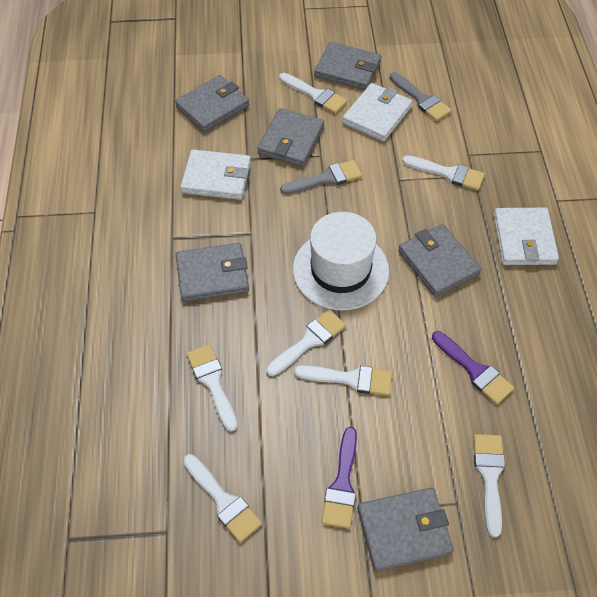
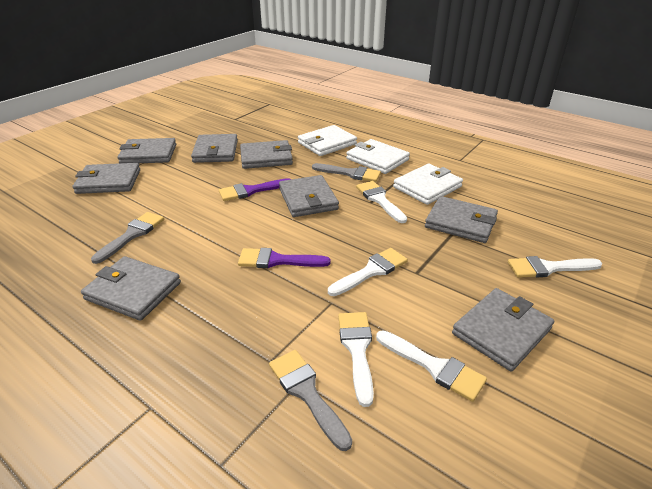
grey brush: [280,160,362,194] [390,72,452,121] = 2 -> [91,212,164,264] [269,350,352,451] [312,163,381,182] = 3
grey wallet: [175,75,249,133] [176,243,249,302] [257,108,324,167] [314,42,381,90] [357,487,454,572] [398,224,481,297] = 6 -> [72,163,140,194] [81,256,181,321] [117,138,176,163] [191,134,238,163] [240,140,293,169] [279,175,339,217] [425,196,498,243] [452,288,554,371] = 8
white brush: [183,454,262,542] [187,344,237,432] [266,309,346,376] [279,73,347,114] [294,365,392,396] [402,155,485,191] [473,434,505,537] = 7 -> [328,248,408,296] [338,312,374,407] [356,181,407,223] [376,330,487,402] [508,256,602,278] = 5
white hat: [293,212,389,310] = 1 -> none = 0

